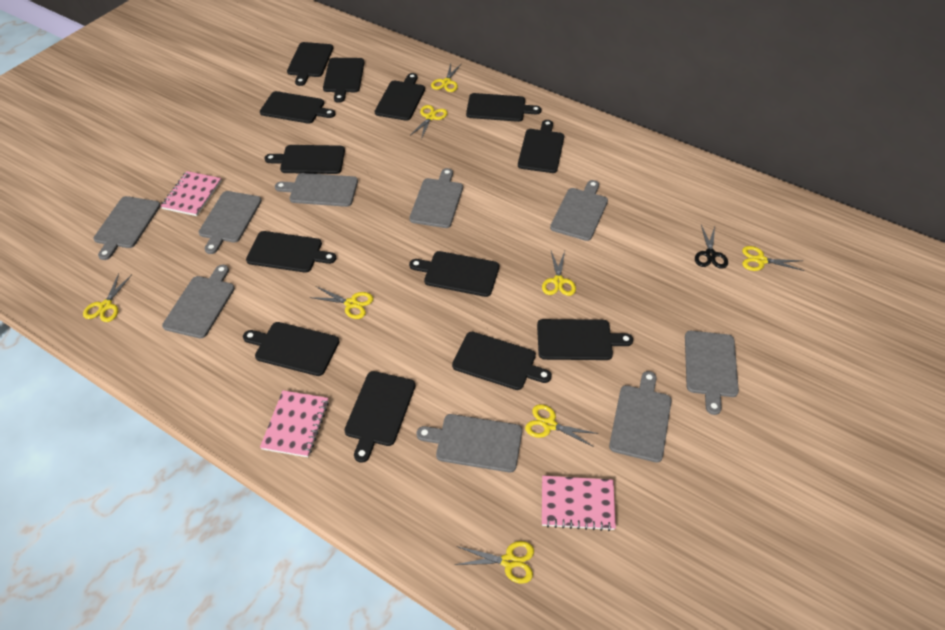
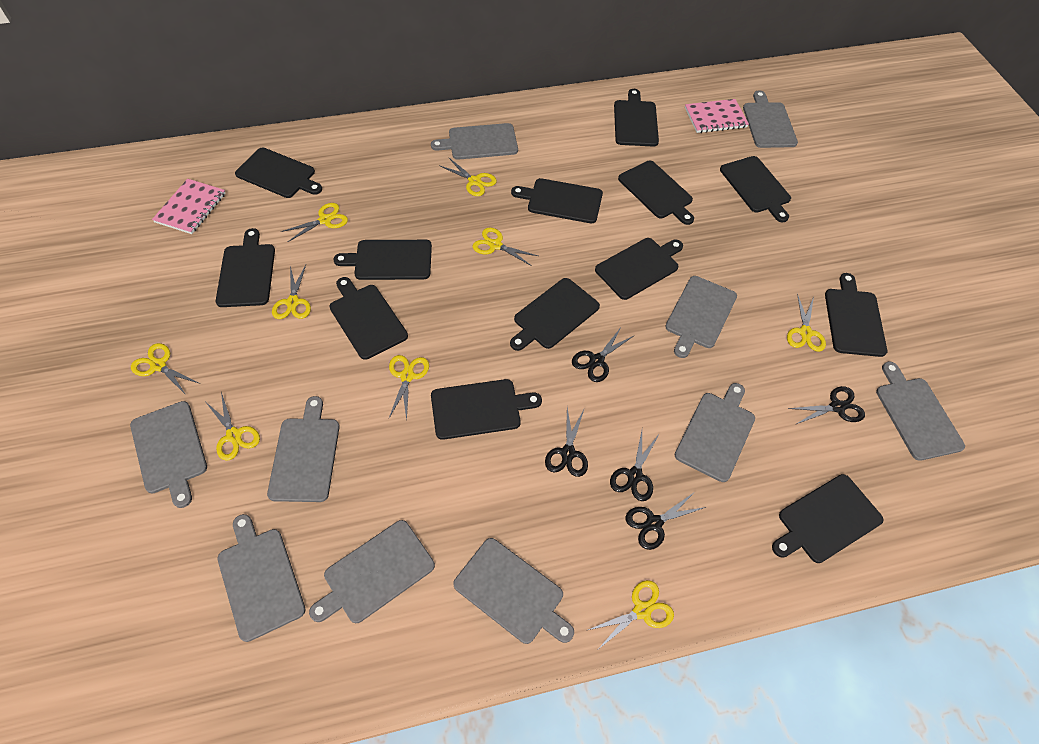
black scissors: [695,225,728,269] = 1 -> [545,408,588,477] [572,328,633,382] [610,431,658,501] [625,491,706,550] [788,386,865,425] = 5
grey cutting board: [94,196,161,260] [162,265,235,338] [199,191,262,254] [275,173,358,207] [409,168,463,228] [417,414,522,473] [550,180,608,241] [609,371,672,463] [685,331,739,415] = 9 -> [130,401,207,508] [218,514,306,642] [267,396,339,502] [309,520,435,623] [431,123,518,160] [453,538,574,644] [665,276,737,358] [675,383,755,482] [743,90,798,148] [876,362,965,461] = 10
pink notebook: [160,171,221,216] [260,390,329,457] [542,476,616,531] = 3 -> [152,179,226,234] [685,99,749,133] = 2
yellow scissors: [83,273,132,322] [309,286,374,319] [411,105,448,139] [431,63,462,92] [455,541,534,584] [525,404,599,447] [542,251,576,296] [742,246,804,271] = 8 -> [131,343,200,396] [206,392,260,461] [272,265,311,319] [281,203,348,242] [389,355,429,421] [439,157,497,196] [473,227,538,266] [588,580,674,648] [787,294,826,352] = 9

